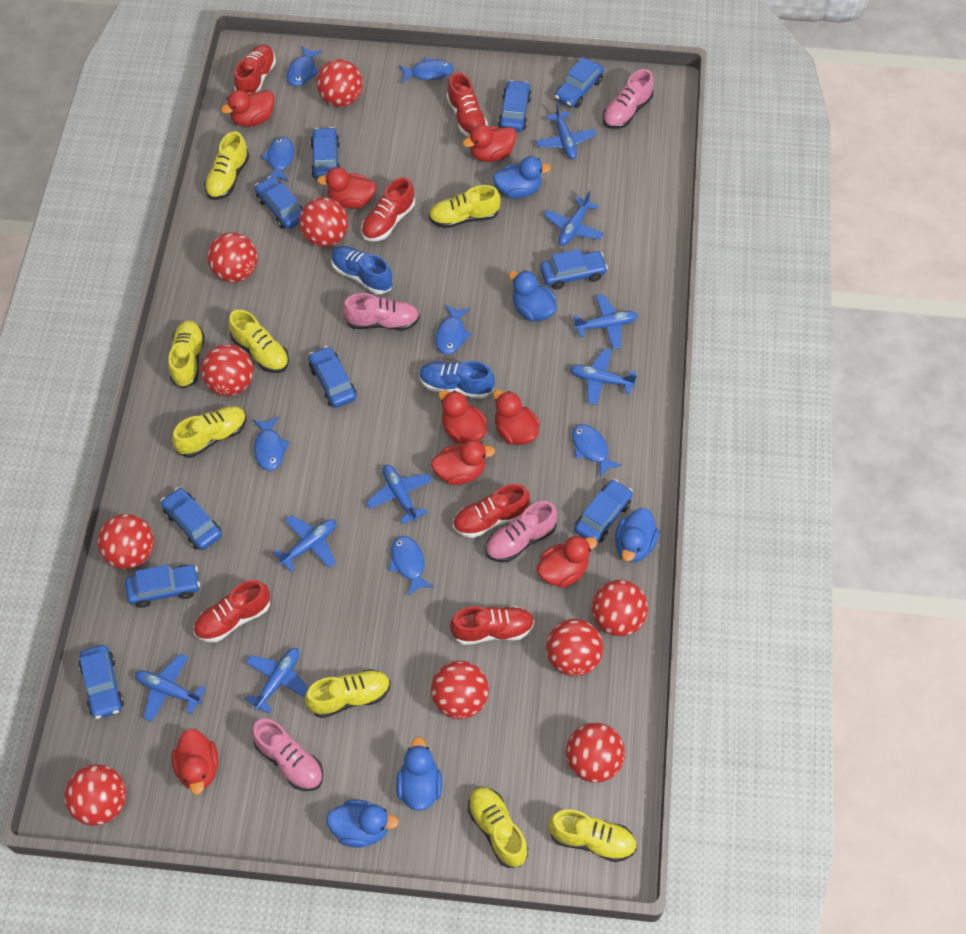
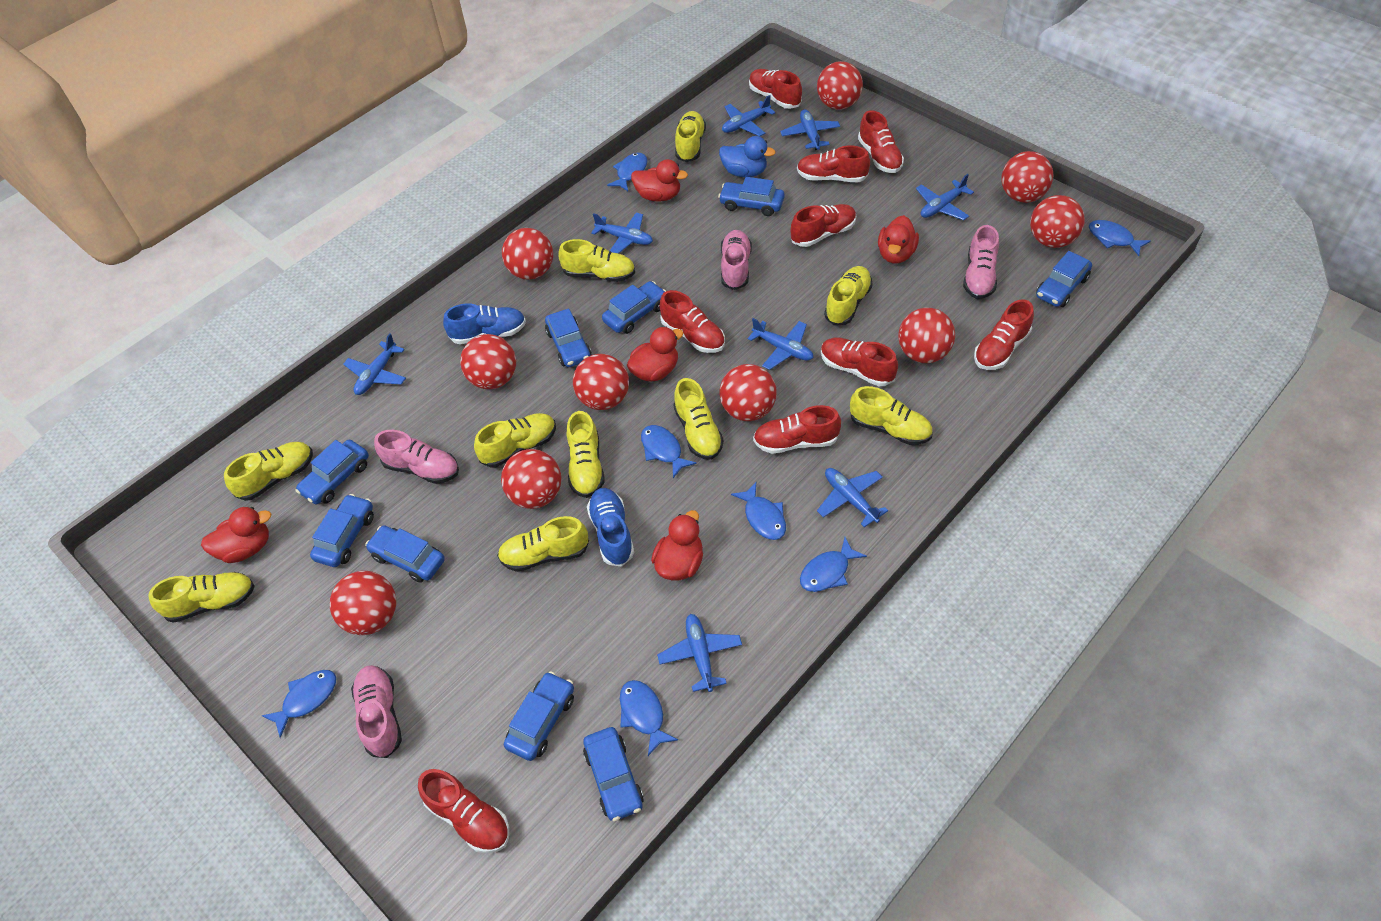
blue car: [79,645,124,719] [125,565,200,608] [161,487,222,550] [255,176,303,229] [308,346,357,408] [310,127,341,180] [498,80,532,132] [540,249,608,290] [555,57,604,108] [574,479,633,543] = 10 -> [296,440,369,504] [310,494,374,567] [365,525,445,583] [504,671,574,761] [545,309,592,367] [583,727,644,821] [602,281,666,334] [718,177,784,216] [1036,251,1092,307] = 9
blue duck: [326,799,399,848] [396,737,442,811] [493,156,551,199] [509,270,557,321] [615,508,659,562] = 5 -> [719,136,776,177] = 1
red duck: [171,729,219,795] [221,90,274,127] [317,167,376,209] [431,440,495,485] [439,390,487,444] [463,125,517,162] [493,390,540,445] [537,535,597,588] = 8 -> [201,507,271,563] [627,327,684,382] [631,159,688,201] [651,510,703,580] [878,215,919,264] = 5
red shoe: [193,580,270,642] [234,45,276,92] [361,177,415,241] [447,72,488,137] [450,606,534,645] [453,484,530,538] = 6 -> [418,769,509,853] [660,290,725,353] [749,69,802,109] [753,405,841,454] [791,204,856,247] [797,146,870,182] [821,338,898,386] [858,110,904,173] [974,300,1034,370] = 9
yellow shoe: [168,320,205,389] [172,406,247,457] [204,131,250,200] [228,310,289,373] [305,669,391,718] [428,185,501,228] [468,787,528,868] [549,809,637,862] = 8 -> [148,572,255,623] [224,442,313,501] [474,413,556,467] [497,516,589,572] [559,239,635,282] [567,411,605,498] [673,378,724,460] [675,111,706,162] [824,266,873,325] [850,386,933,445] = 10

